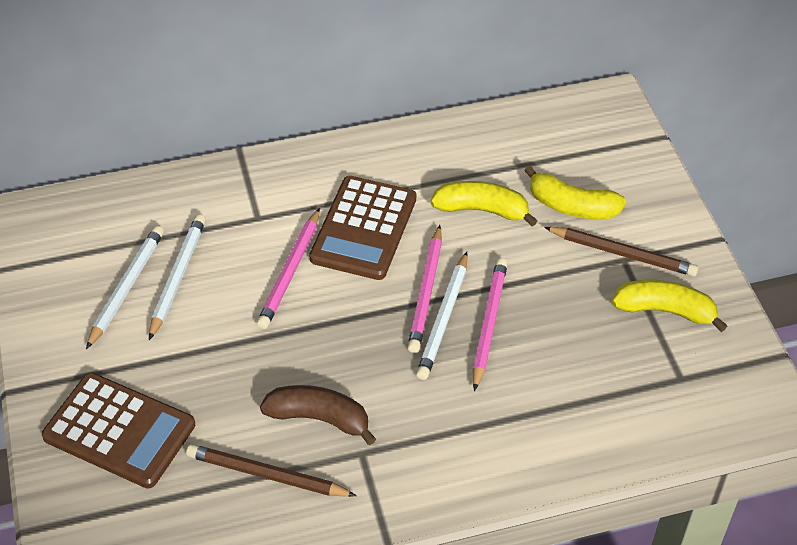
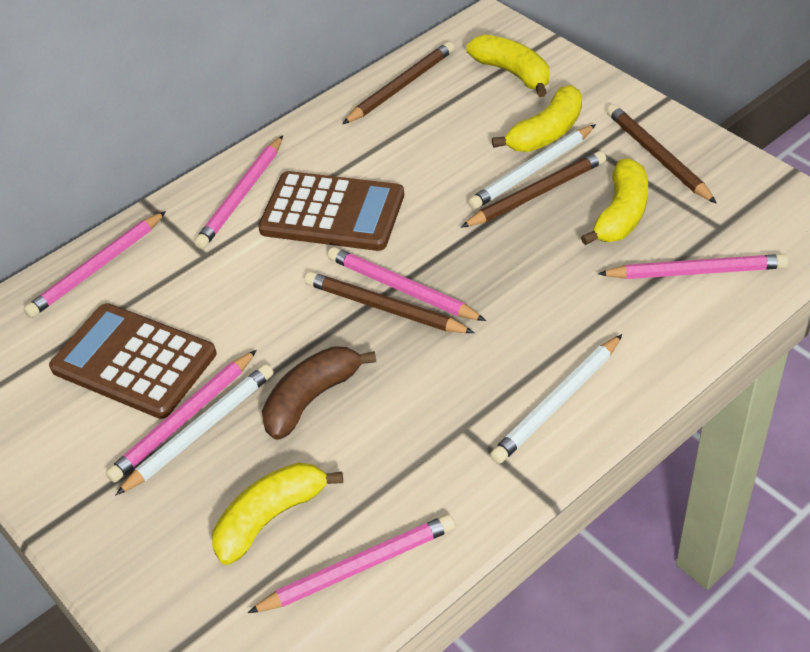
brown pencil: [186,444,357,497] [544,227,699,276] = 2 -> [305,272,474,333] [342,41,455,124] [461,151,606,228] [606,104,717,204] = 4
pink pencil: [257,208,320,329] [408,225,442,353] [473,258,508,391] = 3 -> [23,211,166,318] [106,350,257,482] [194,135,283,249] [248,514,455,613] [328,247,486,321] [598,254,789,279] = 6
yellow banana: [431,181,538,227] [524,166,626,219] [612,280,727,332] = 3 -> [212,462,343,565] [466,34,549,97] [492,85,582,152] [581,158,648,245] = 4

